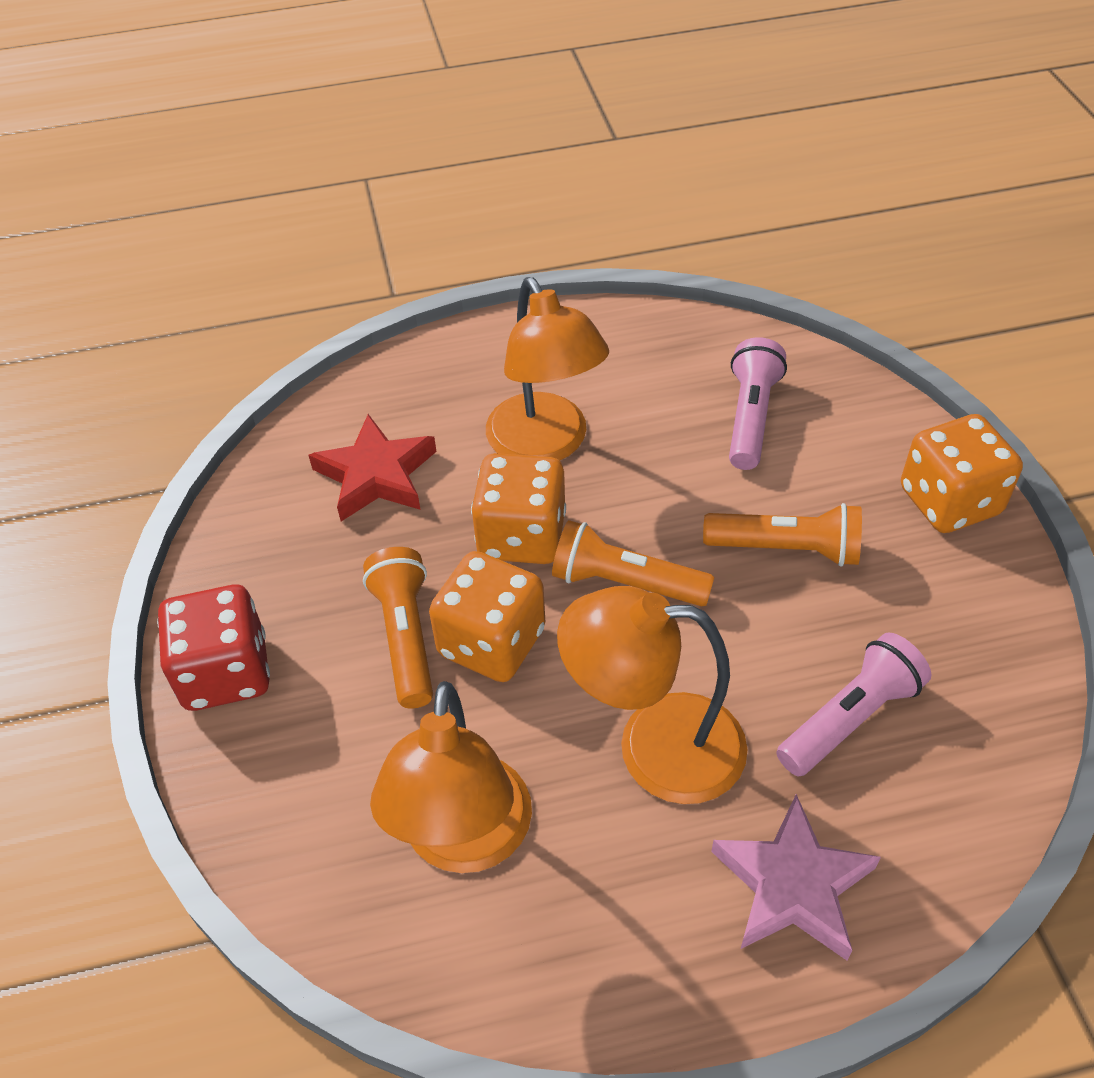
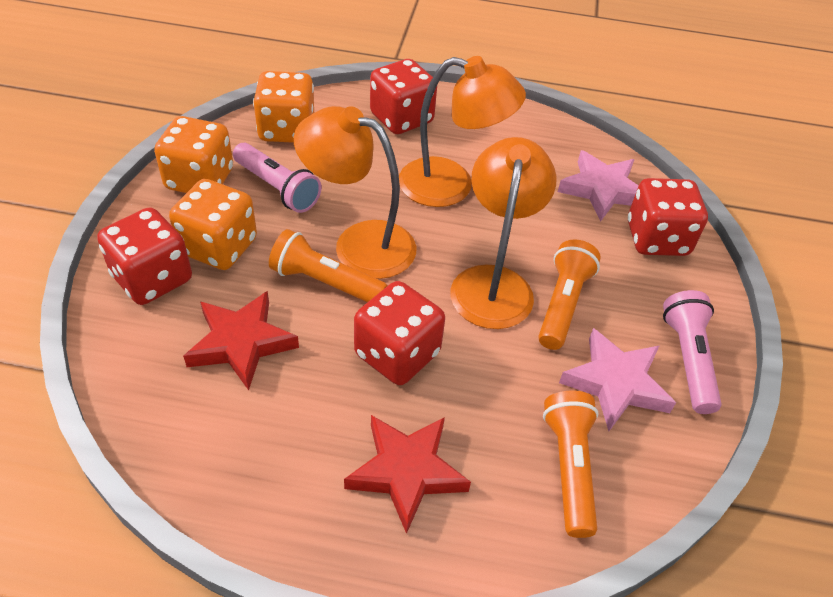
pink star: [711,794,881,961] = 1 -> [558,150,639,221] [559,328,676,431] = 2
red dice: [157,585,270,711] = 1 -> [97,207,192,305] [354,281,445,385] [370,59,437,134] [628,178,708,256] = 4
red star: [309,414,437,521] = 1 -> [183,291,299,390] [344,415,471,534] = 2

